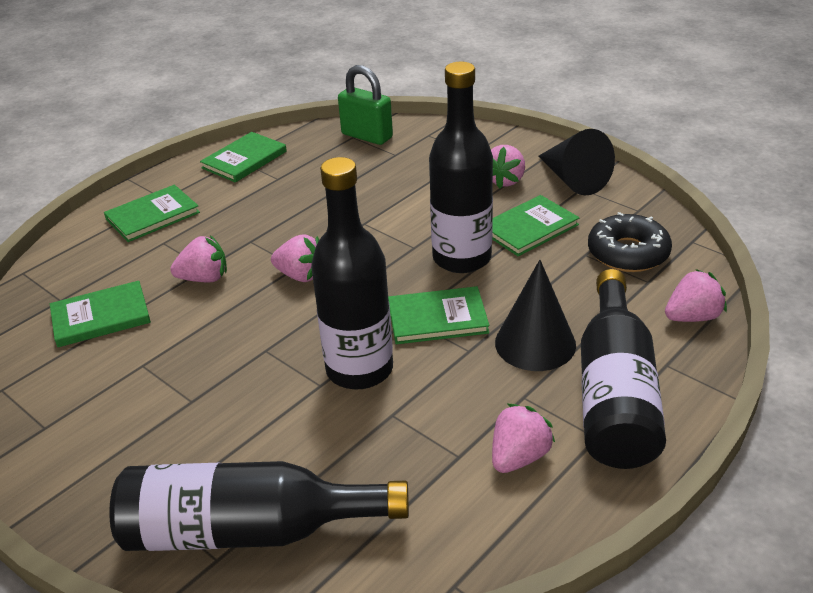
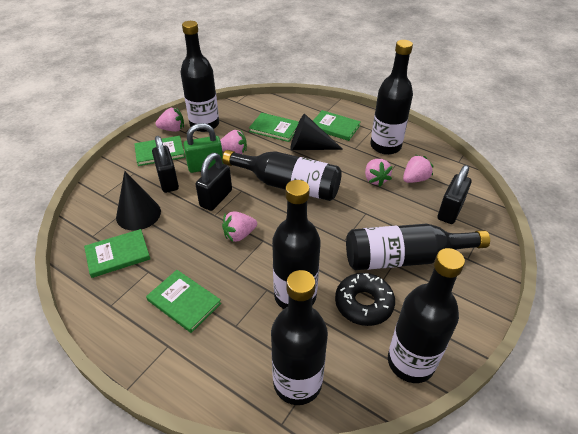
black bottle: [109,461,409,551] [311,157,393,389] [429,62,493,273] [581,269,666,469] = 4 -> [180,21,219,132] [222,150,342,201] [271,270,328,405] [272,180,321,309] [346,224,490,270] [371,40,413,155] [388,248,465,383] = 7
black padlock: none = 0 -> [152,136,179,193] [195,153,232,211] [438,165,471,224] = 3

